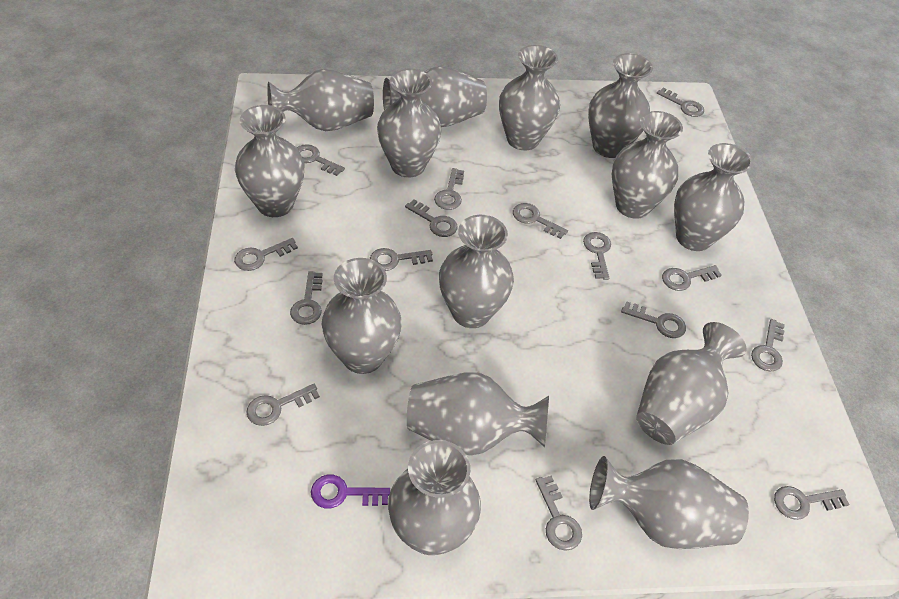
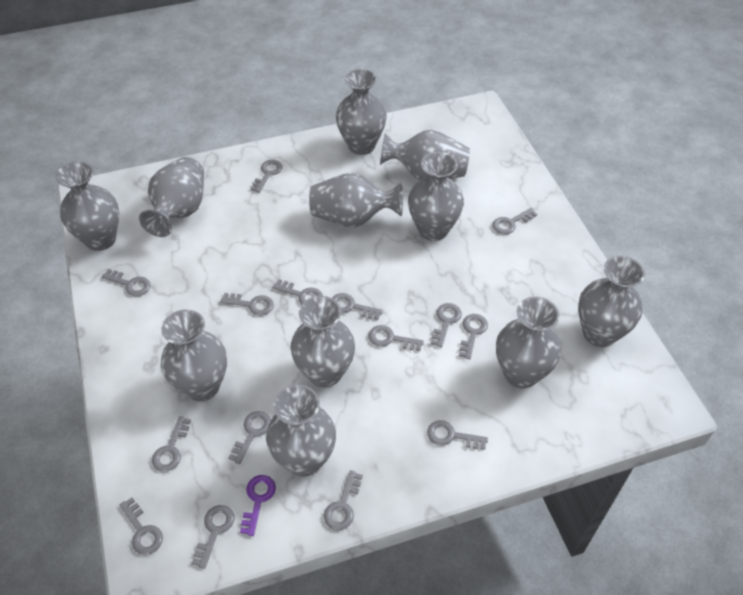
grey vase: [235,105,304,217] [267,69,374,131] [322,258,402,374] [377,69,442,178] [383,66,487,127] [388,440,481,555] [407,372,549,456] [439,215,514,328] [499,45,560,150] [588,53,653,158] [589,456,749,549] [612,111,683,219] [636,322,747,445] [674,143,753,251] = 14 -> [56,161,119,251] [139,157,204,237] [161,309,227,401] [266,385,336,477] [290,296,355,388] [309,173,403,228] [336,69,387,155] [380,130,470,180] [408,152,464,241] [496,297,561,389] [578,256,645,347] = 11

